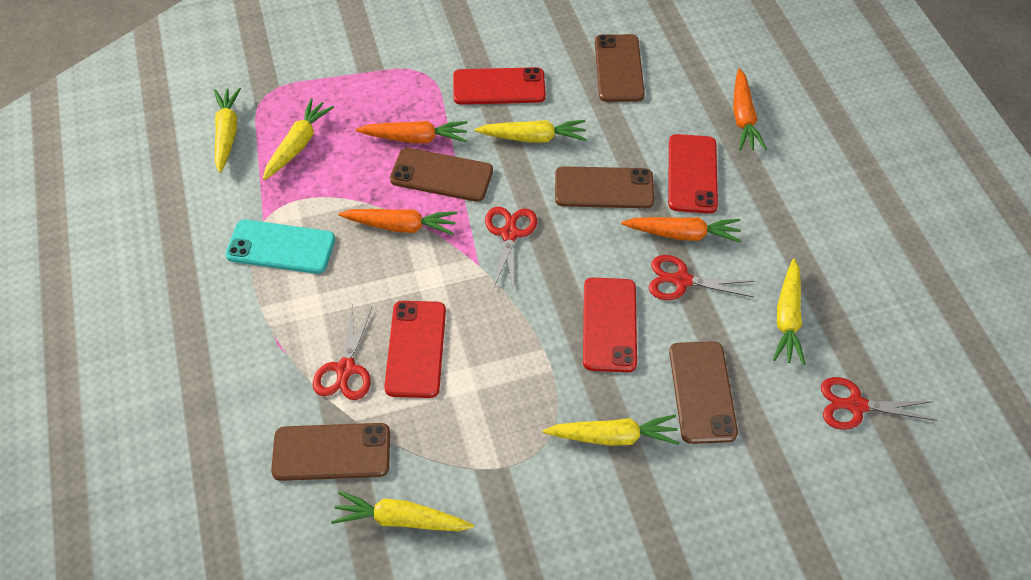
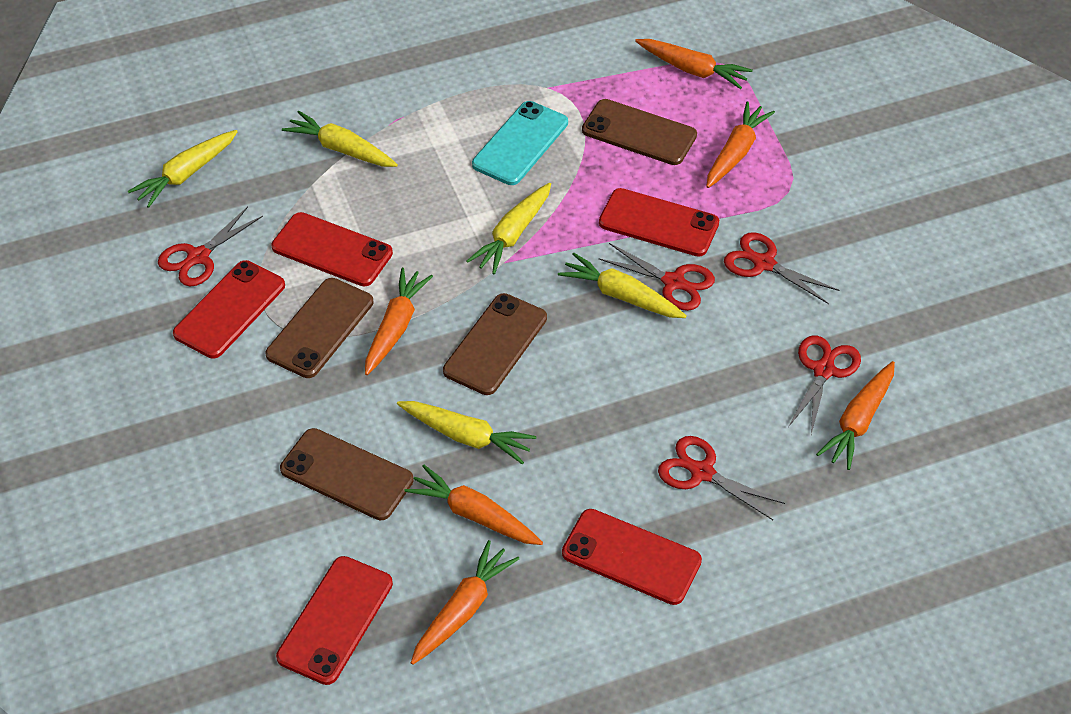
brown phone: [271,423,390,481] [390,148,493,202] [555,166,654,208] [595,34,645,102] [669,341,738,444] = 5 -> [266,278,373,378] [280,428,414,520] [443,293,547,395] [582,99,697,165] = 4
orange carrot: [338,209,457,235] [356,121,468,143] [621,217,741,243] [733,68,767,150] = 4 -> [365,268,433,375] [404,465,543,545] [411,540,519,665] [635,39,753,89] [706,101,775,188] [816,361,895,470] = 6
red phone: [384,301,446,398] [453,67,546,105] [583,277,637,372] [668,134,718,214] = 4 -> [173,260,285,358] [271,212,393,286] [276,556,393,685] [562,509,702,605] [599,188,719,257] = 5
red scissors: [313,304,373,400] [485,207,537,292] [649,255,754,300] [821,377,937,430] = 4 -> [158,206,263,286] [598,243,715,311] [658,436,785,520] [724,232,839,304] [788,335,861,434] = 5
yellow carrot: [214,87,241,173] [263,98,334,180] [331,491,474,531] [475,120,587,143] [543,415,679,446] [773,258,805,365] = 6 -> [128,130,238,208] [282,111,398,167] [397,401,536,464] [467,183,551,275] [558,253,687,318] = 5

